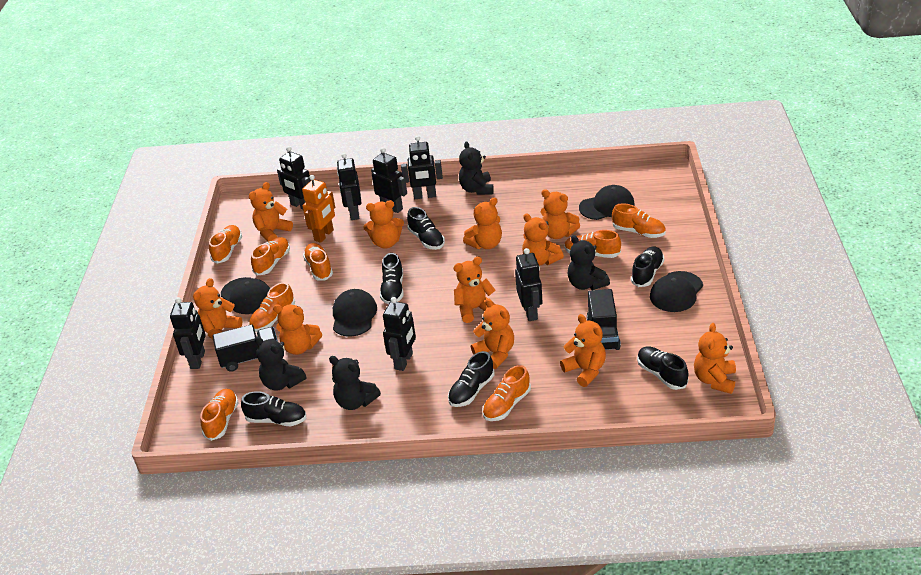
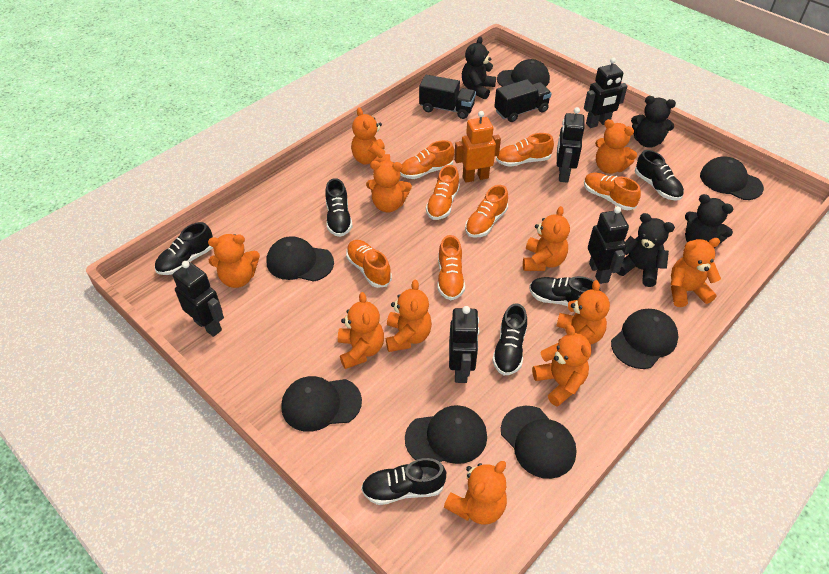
black cap: [221,277,271,314] [333,289,377,337] [579,185,635,220] [650,271,703,312] = 4 -> [267,236,334,282] [281,376,362,432] [405,405,487,464] [497,59,550,87] [501,406,576,479] [611,309,679,369] [700,156,764,200] = 7
black robot: [170,297,206,369] [277,146,311,209] [337,153,361,220] [371,147,407,213] [383,297,416,371] [401,136,443,199] [515,248,542,321] = 7 -> [173,261,224,337] [449,306,479,383] [557,107,585,183] [584,57,627,128] [588,206,629,284] = 5
orange shoe: [200,389,239,441] [209,225,242,264] [249,282,295,332] [251,237,290,275] [303,243,333,280] [482,365,531,421] [564,230,621,258] [612,203,666,238] = 8 -> [346,240,392,288] [400,140,454,179] [426,165,460,220] [438,235,465,300] [465,185,508,238] [496,133,554,167] [584,172,641,210] = 7

